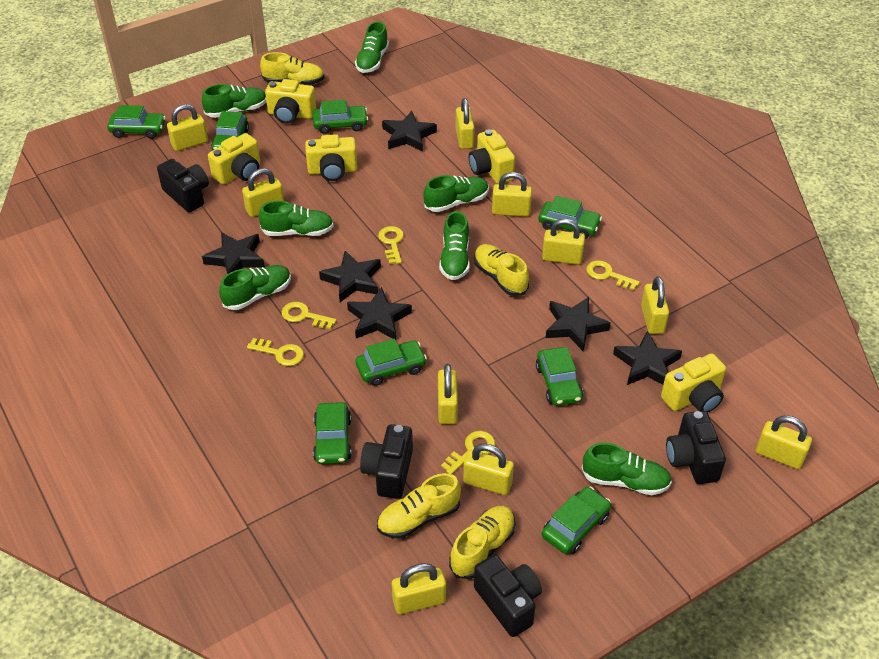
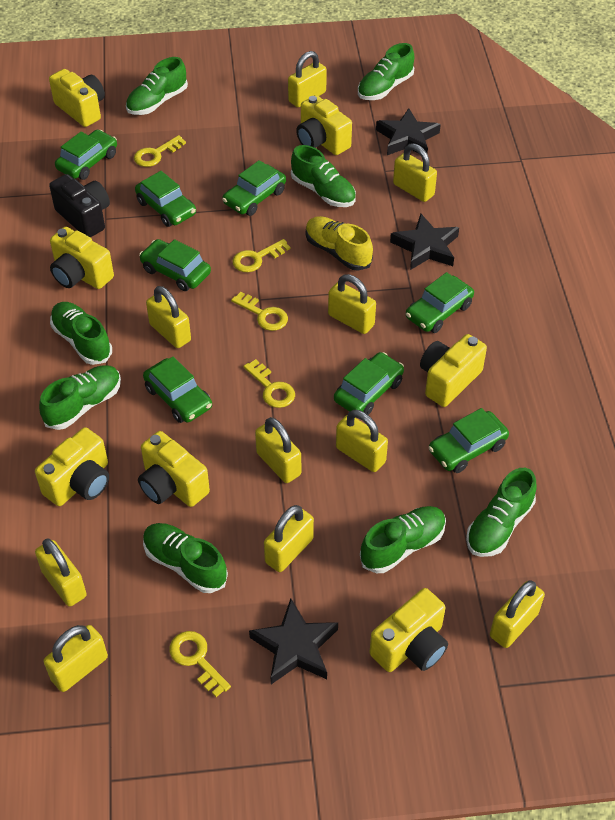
black camera: [157,159,209,212] [360,424,413,499] [474,555,542,637] [666,411,726,484] = 4 -> [49,174,110,237] = 1
black star: [202,232,265,274] [319,251,381,302] [347,287,412,340] [382,111,437,152] [546,297,611,351] [613,331,682,385] = 6 -> [249,599,338,684] [376,108,441,155] [390,214,459,270] = 3
green shoe: [202,84,266,118] [219,265,291,310] [259,201,334,236] [355,21,389,73] [423,175,489,212] [439,211,470,280] [582,443,672,495] = 7 -> [39,365,121,430] [50,302,112,365] [126,57,188,115] [143,523,228,593] [291,145,356,207] [358,43,414,100] [360,506,446,573] [466,468,537,557] = 8
yellow camera: [208,133,260,184] [265,79,316,124] [305,134,357,181] [469,129,515,184] [661,353,726,413] = 5 -> [35,427,109,506] [49,69,105,127] [50,227,114,289] [138,431,210,507] [296,95,352,155] [370,588,448,672] [420,334,487,407] = 7
yellow shoe: [260,52,324,85] [377,473,461,539] [449,505,515,579] [474,244,529,296] = 4 -> [306,216,373,271] = 1

